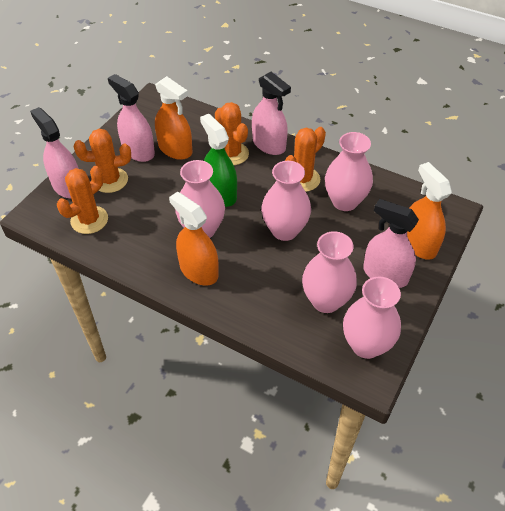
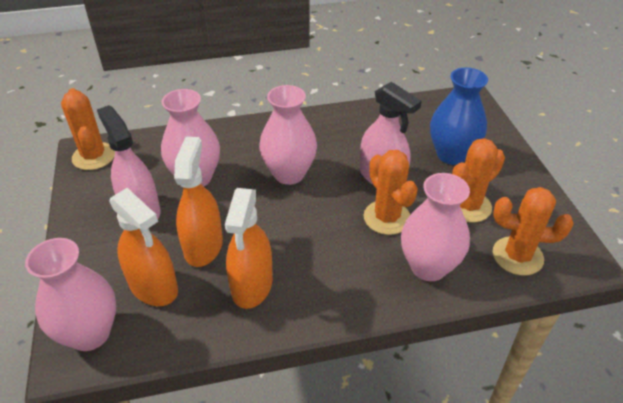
blue vase: none = 0 -> [430,67,488,165] = 1
green spray bottle: [200,114,237,207] = 1 -> none = 0
pink spray bottle: [30,107,79,198] [108,74,155,162] [252,72,291,155] [363,199,419,288] = 4 -> [97,105,160,219] [360,82,422,185] = 2
pink vase: [175,160,225,238] [261,161,311,241] [302,231,357,313] [325,132,373,211] [343,277,401,359] = 5 -> [25,238,116,351] [161,89,220,187] [259,85,317,185] [401,173,470,281] = 4

